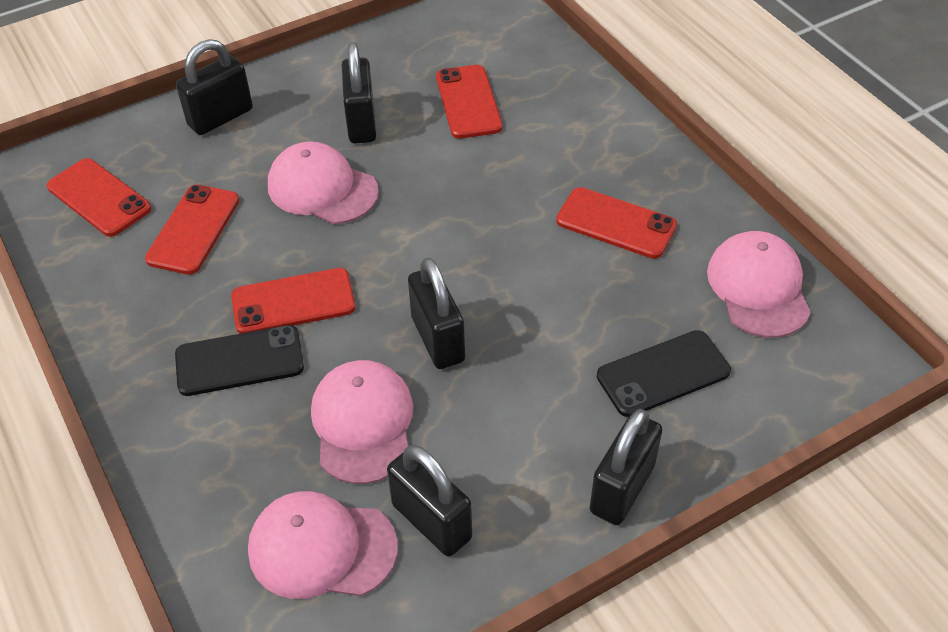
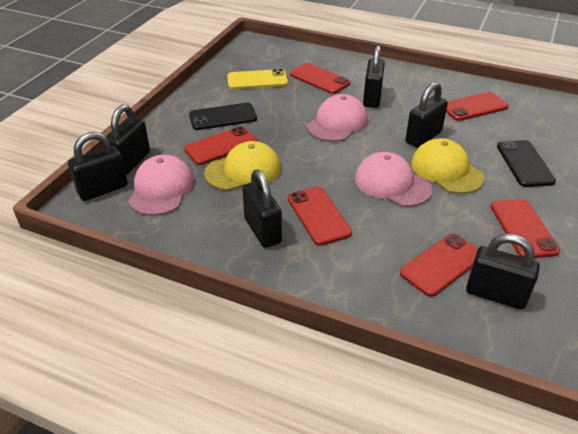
black padlock: [176,39,253,135] [342,42,376,144] [387,445,472,557] [408,258,465,369] [590,409,662,525] = 5 -> [68,132,128,201] [107,104,150,175] [242,169,282,248] [363,45,385,108] [405,82,448,148] [466,234,540,310] = 6
pink cap: [248,491,398,599] [268,141,379,224] [311,360,413,484] [707,231,811,338] = 4 -> [128,155,194,216] [307,94,368,142] [355,152,432,207] = 3
red phone: [47,158,151,237] [145,185,239,275] [231,268,356,334] [436,65,502,139] [556,187,677,259] = 5 -> [184,126,258,165] [288,187,352,246] [290,63,350,94] [400,234,478,297] [446,92,509,121] [491,199,560,258] = 6
yellow cap: none = 0 -> [204,141,281,191] [411,138,485,194] = 2
yellow phone: none = 0 -> [227,69,288,89] = 1

